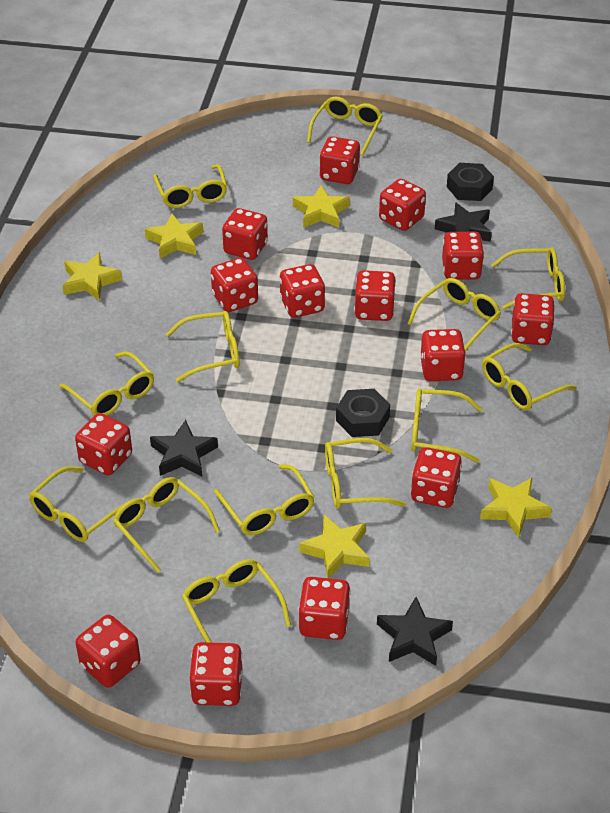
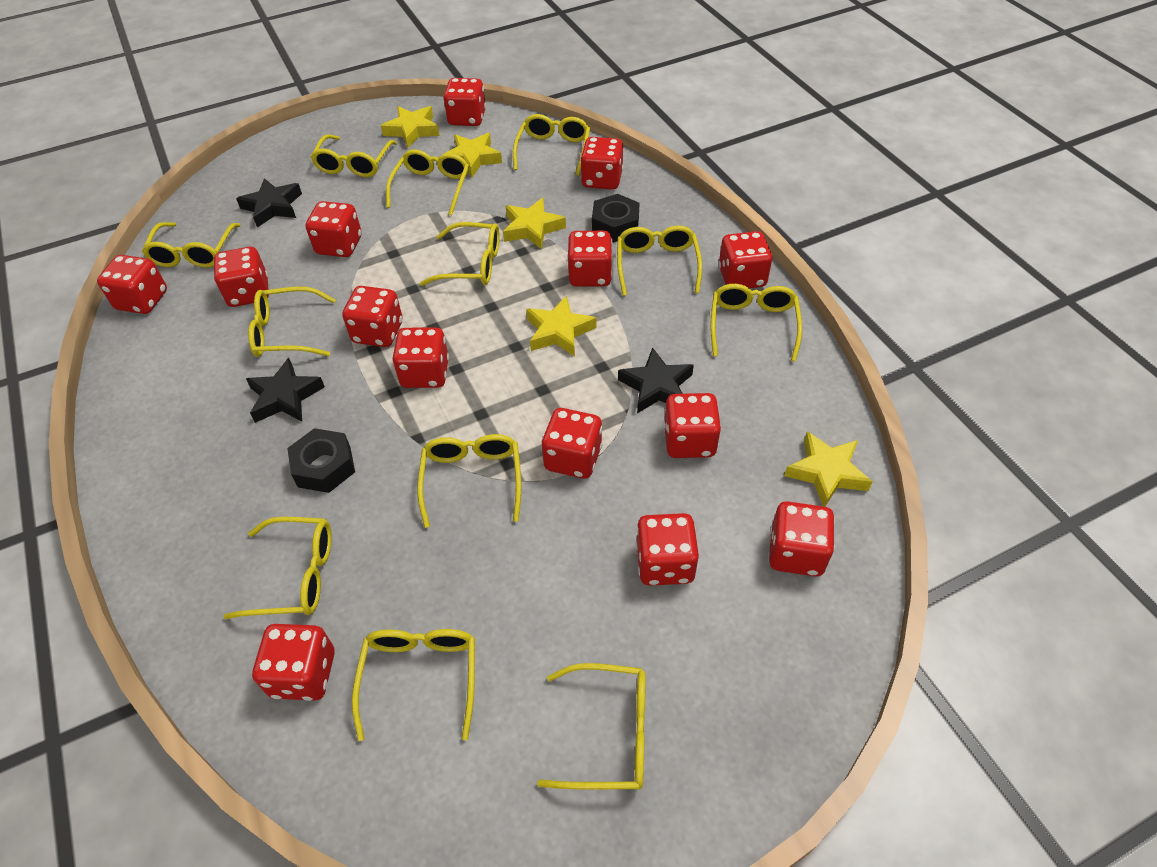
yellow glasses: [29,467,121,542] [59,351,154,416] [113,477,220,573] [153,164,227,208] [166,311,240,382] [182,559,291,643] [214,464,315,535] [307,97,383,156] [325,438,406,509] [407,278,501,351] [411,389,482,463] [482,343,577,410] [491,247,565,310] = 13 -> [142,222,240,268] [223,517,332,619] [248,287,336,357] [311,134,397,177] [352,629,475,741] [386,149,469,215] [417,434,521,528] [420,222,500,286] [513,114,590,176] [537,663,646,790] [617,225,702,296] [710,284,802,361] = 12

